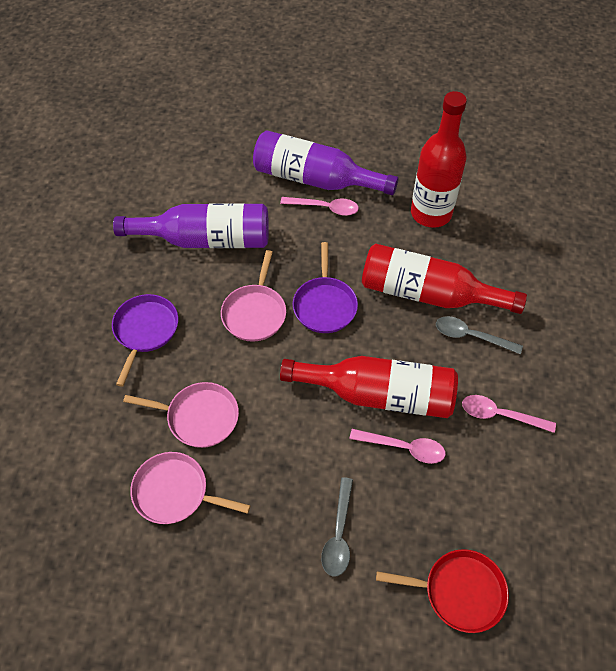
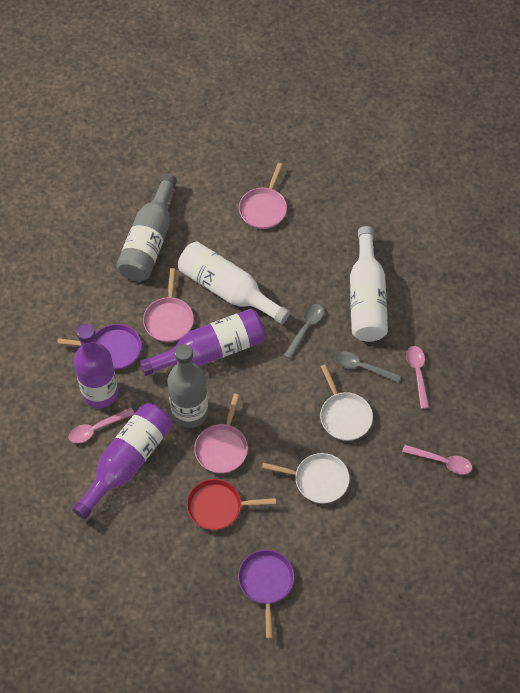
grey bottle: none = 0 -> [116,173,177,281] [168,344,208,428] = 2
purple bottle: [113,203,269,248] [253,130,398,195] = 2 -> [72,403,172,520] [74,324,118,408] [140,309,265,376] = 3
red bottle: [280,356,458,418] [362,244,527,314] [411,91,467,228] = 3 -> none = 0
white bottle: none = 0 -> [178,242,290,325] [350,226,388,342] = 2
white pan: none = 0 -> [262,453,350,504] [320,364,373,441] = 2

